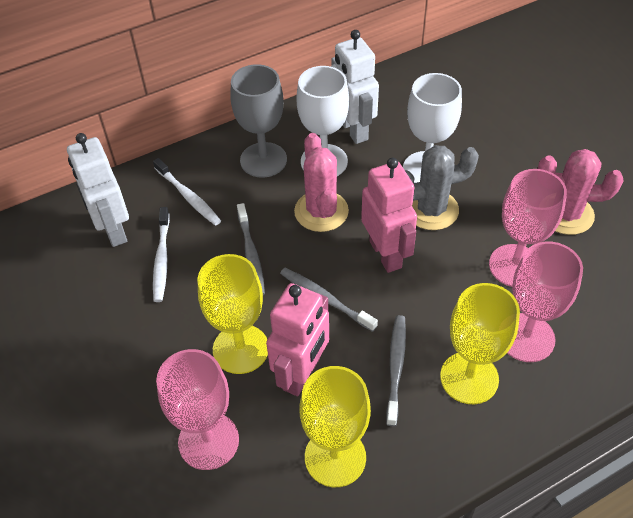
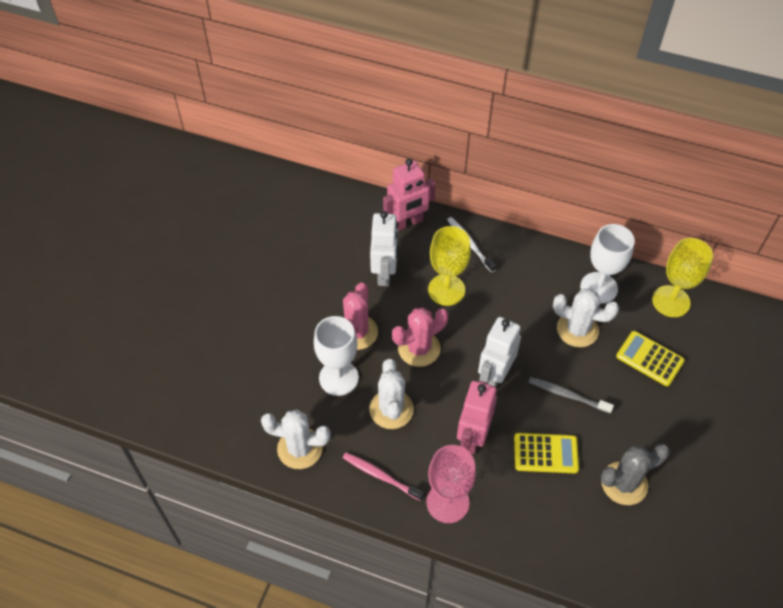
grey goblet: [230,64,287,178] = 1 -> none = 0
grey toothbrush: [237,203,265,295] [280,268,378,332] [386,315,406,426] = 3 -> [529,377,614,413] = 1
pink goblet: [156,349,239,470] [489,169,567,287] [507,241,583,362] = 3 -> [426,445,476,523] = 1
pink toothbrush: none = 0 -> [343,452,424,501] = 1
white cactus: none = 0 -> [261,409,331,469] [369,359,414,429] [553,288,619,347] = 3
white toothbrush: [153,158,221,226] [153,207,170,302] = 2 -> [447,217,496,273] = 1
yellow calculator: none = 0 -> [514,433,579,473] [616,331,685,386] = 2
yellow goblet: [197,254,268,374] [300,366,371,487] [440,283,520,404] = 3 -> [428,226,471,306] [652,238,713,317] = 2

